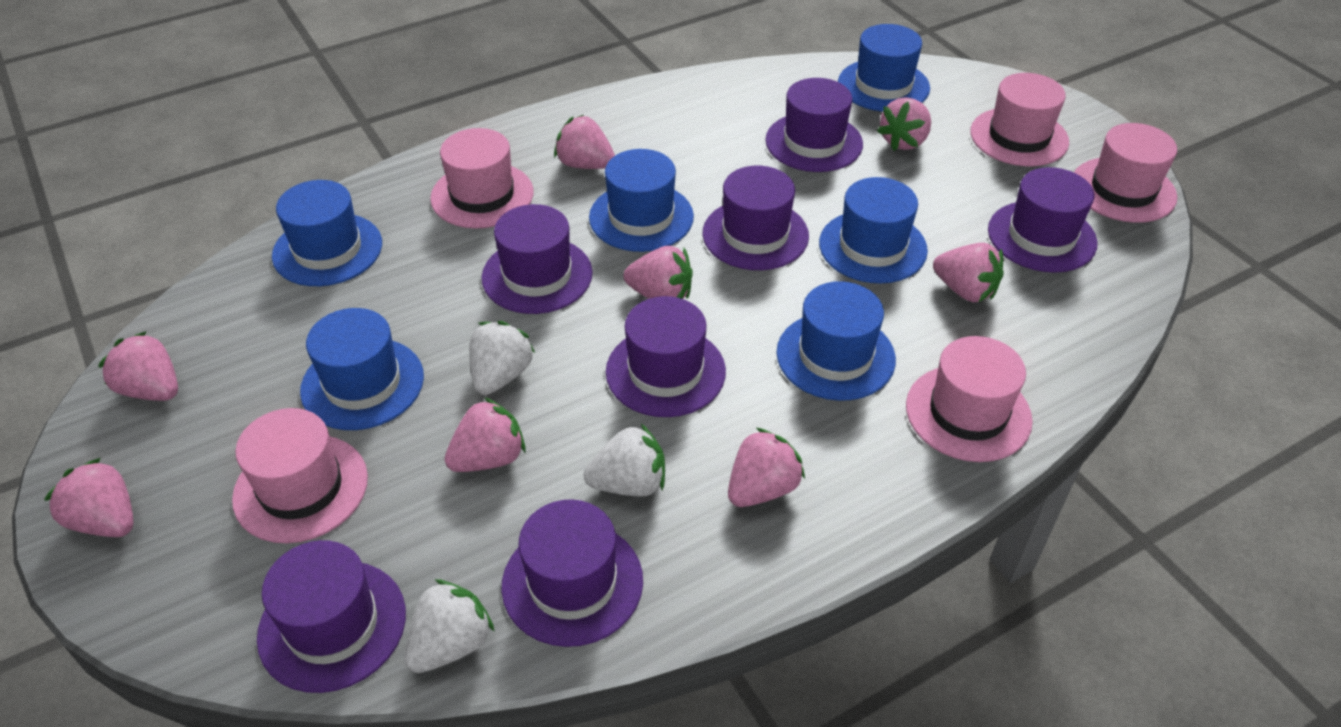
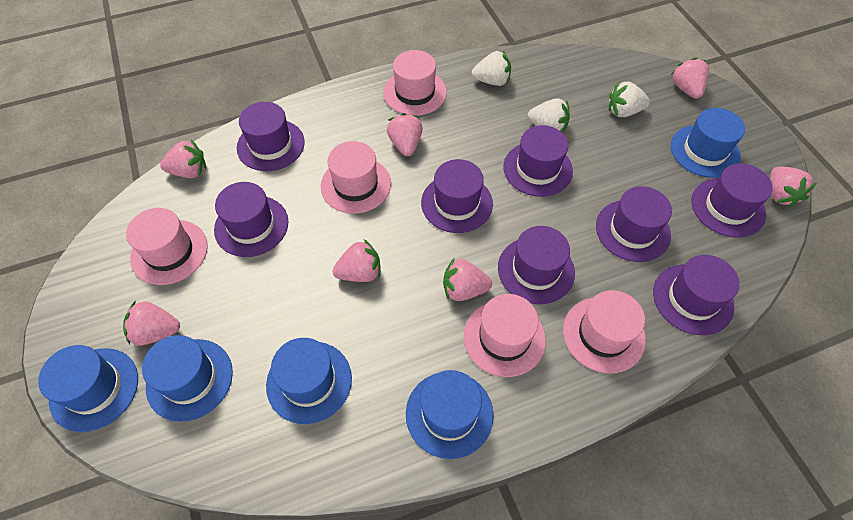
blue hat: [272,180,382,286] [300,308,424,430] [589,149,694,252] [776,281,896,401] [819,177,928,284] [838,24,930,112] = 6 -> [38,345,138,432] [142,335,233,422] [266,338,352,424] [406,370,494,459] [671,108,745,178] = 5
pink strawberry: [44,458,134,537] [98,331,178,401] [444,397,526,472] [554,115,615,169] [624,246,693,299] [728,427,805,507] [877,97,931,151] [933,243,1004,302] = 8 -> [123,300,180,346] [160,140,206,178] [333,240,381,282] [387,113,423,156] [443,259,492,301] [671,57,709,99] [770,167,816,208] = 7
purple hat: [257,540,406,693] [482,204,593,314] [501,499,643,647] [606,296,726,417] [703,166,809,270] [766,78,863,172] [988,167,1097,273] = 7 -> [214,182,288,257] [237,102,305,171] [421,159,493,233] [498,226,575,304] [503,125,573,197] [596,186,672,262] [653,255,739,335] [692,163,773,238] = 8

